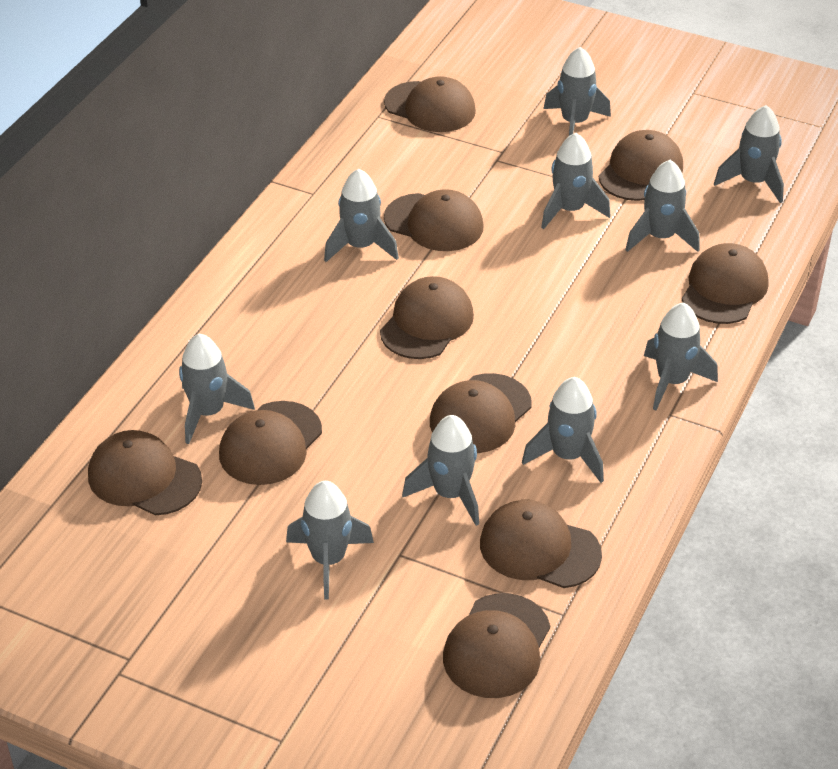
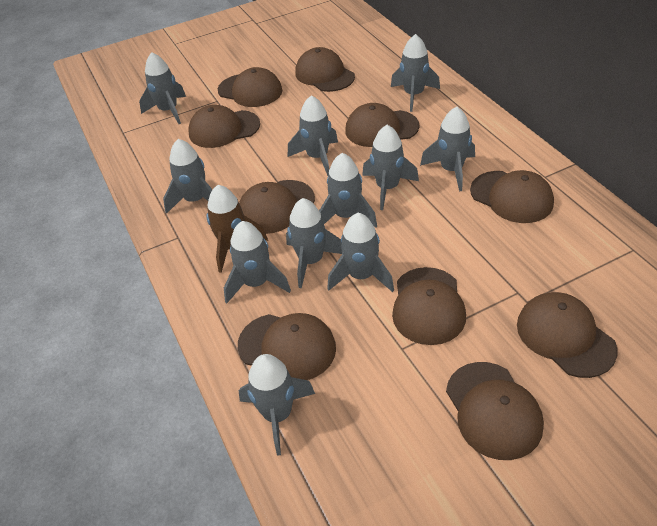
brown rocket: none = 0 -> [206,185,268,273] = 1
grey rocket: [179,333,255,444] [286,481,374,599] [324,169,399,262] [402,415,479,526] [522,377,604,483] [541,133,611,229] [543,47,611,136] [625,160,700,252] [644,302,718,410] [714,105,784,203] = 10 -> [139,52,186,124] [163,139,213,214] [224,221,291,303] [239,354,315,456] [286,198,342,288] [288,95,338,176] [319,153,377,228] [327,213,394,292] [362,125,419,210] [391,34,440,112] [420,107,475,192] = 11

